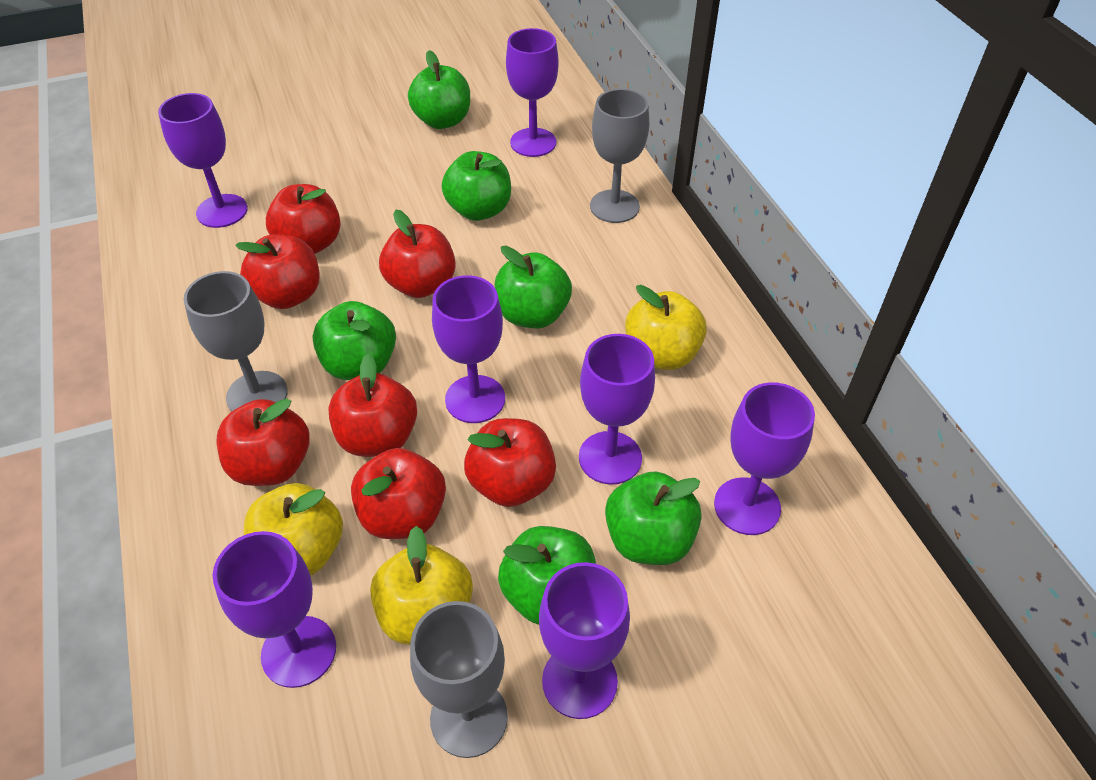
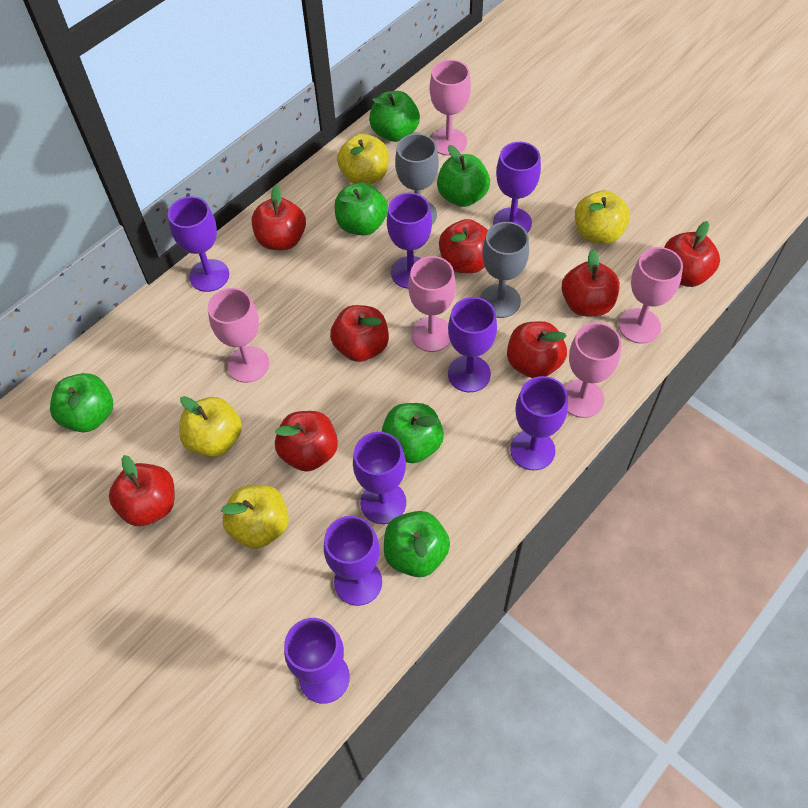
grey goblet: [183,271,288,412] [410,601,508,758] [590,89,649,223] = 3 -> [395,133,439,224] [480,222,529,318] = 2
pink goblet: none = 0 -> [208,288,269,383] [408,256,456,352] [430,60,471,156] [564,322,621,418] [619,247,683,344] = 5
purple goblet: [158,93,248,228] [213,531,336,688] [432,275,505,423] [506,28,559,157] [539,562,630,719] [579,334,655,485] [714,382,815,535] = 7 -> [168,196,229,292] [284,618,350,704] [324,516,382,606] [353,432,406,524] [387,193,432,289] [448,297,497,392] [493,142,541,233] [510,376,568,470] = 8
red apple: [217,399,310,486] [235,234,319,309] [266,184,341,254] [328,353,417,457] [351,448,446,539] [379,209,456,298] [464,418,556,507] = 7 -> [109,455,174,526] [252,185,306,250] [275,411,338,472] [330,305,389,362] [439,219,488,273] [507,321,567,378] [562,249,620,316] [664,221,720,287] = 8
yellow apple: [244,483,343,575] [370,526,473,644] [625,285,707,370] = 3 -> [179,396,242,457] [221,485,289,549] [337,134,389,184] [575,190,630,244] = 4

